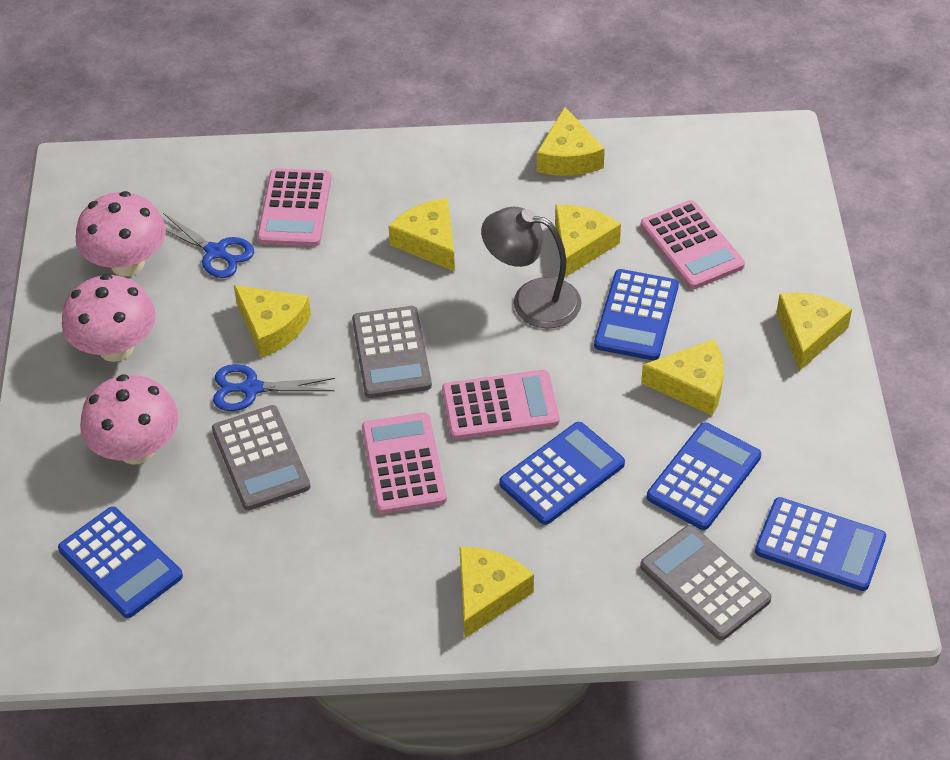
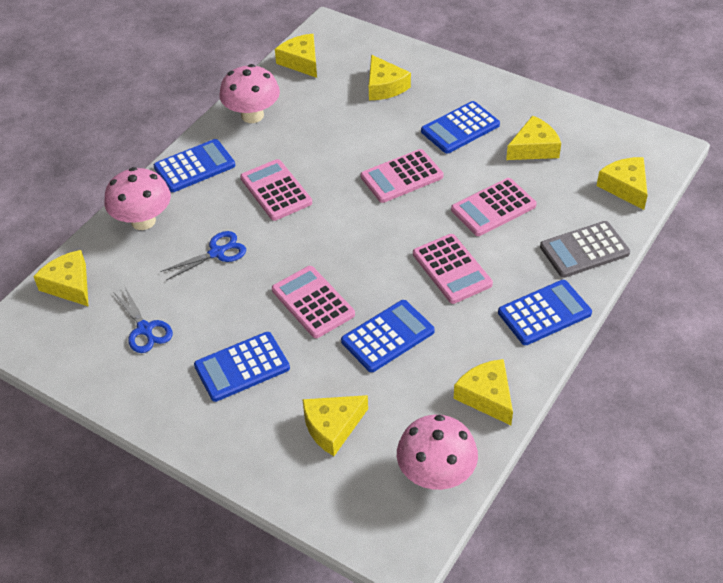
grey calculator: [212,405,311,510] [352,306,432,398] [640,525,772,640] = 3 -> [540,221,630,278] = 1
grey lamp: [481,207,582,329] = 1 -> none = 0
pink calculator: [257,168,331,246] [362,412,447,514] [442,370,559,440] [641,200,745,289] = 4 -> [240,159,312,221] [272,266,355,338] [360,149,443,203] [413,234,493,304] [451,178,537,236] = 5

